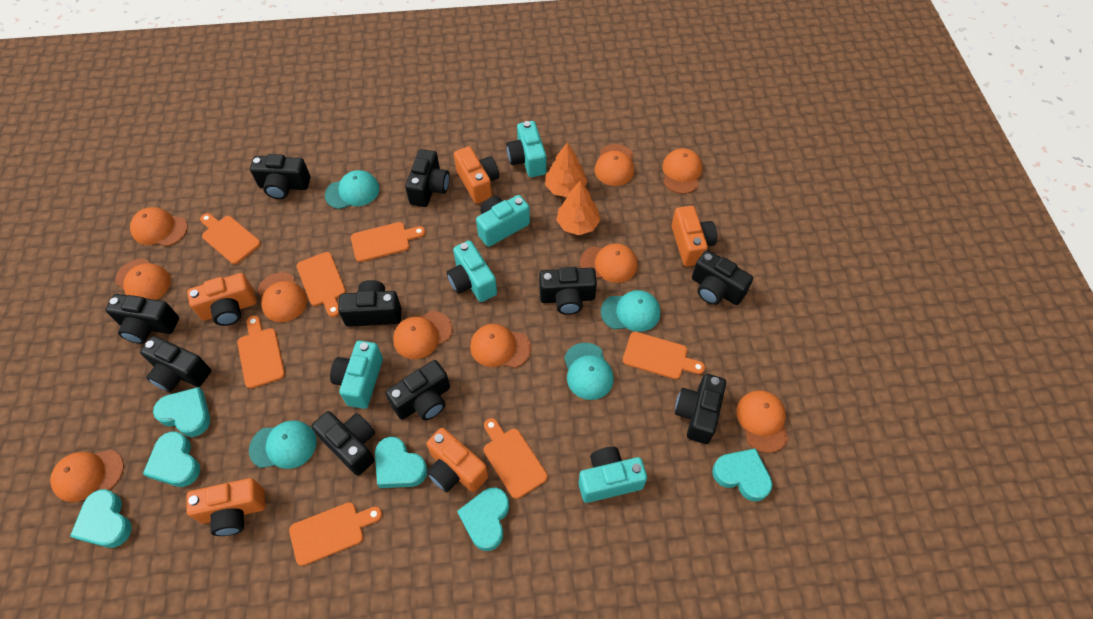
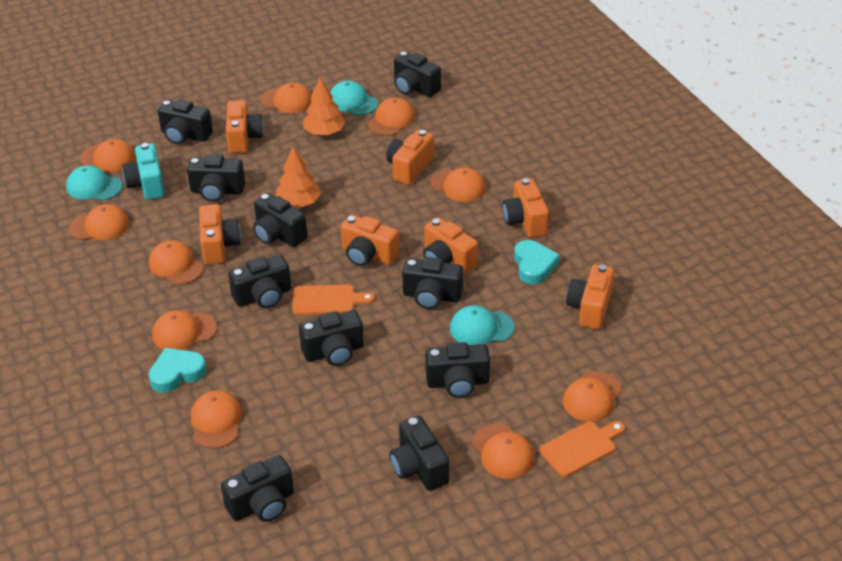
orange camera: [186,478,265,536] [187,273,256,326] [426,428,489,492] [454,146,499,204] [671,206,717,266] = 5 -> [199,204,241,265] [226,100,264,153] [341,215,399,266] [386,130,434,185] [423,217,478,274] [502,178,549,238] [566,264,614,330] = 7
orange cutting board: [200,213,261,264] [237,315,285,389] [289,502,382,566] [297,252,346,317] [351,222,426,262] [484,418,548,499] [623,332,705,379] = 7 -> [292,284,375,315] [539,421,625,477] = 2
turquoise camera: [330,340,383,409] [447,240,497,302] [476,195,530,247] [507,121,546,177] [579,447,647,503] = 5 -> [122,143,165,200] = 1
turquoise cap: [249,421,317,469] [325,170,380,209] [564,343,614,400] [601,290,660,332] = 4 -> [66,165,123,201] [330,81,378,116] [450,305,514,345] = 3
turquoise heart: [70,489,132,548] [143,431,200,487] [153,387,210,437] [375,437,427,488] [457,488,509,551] [712,448,772,502] = 6 -> [148,348,207,393] [514,240,560,284] = 2

